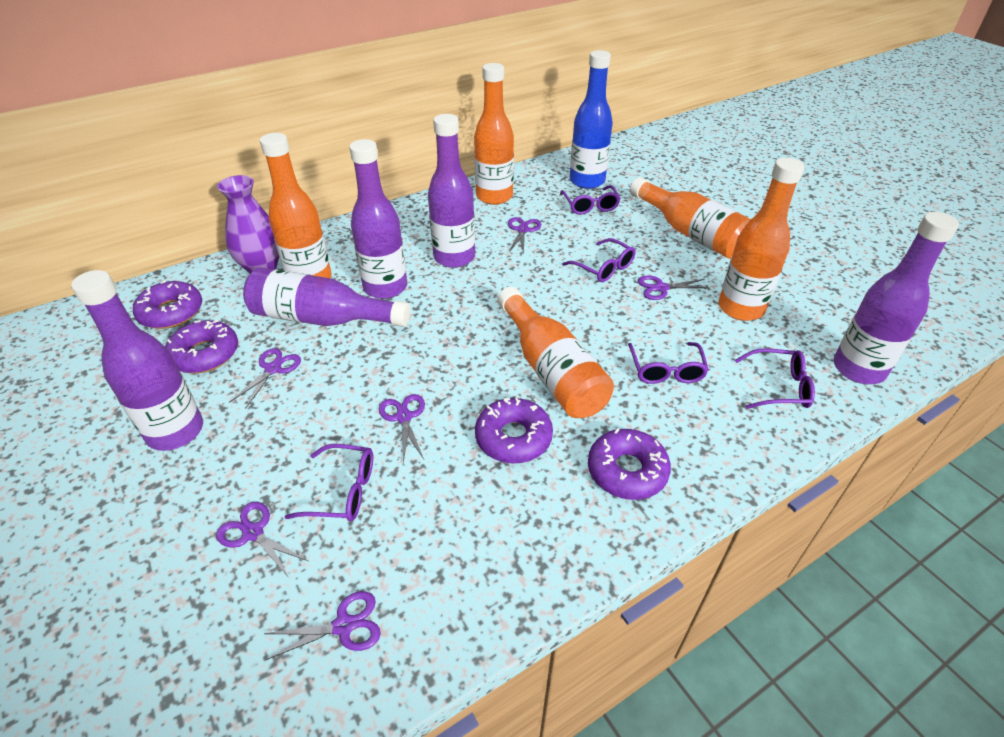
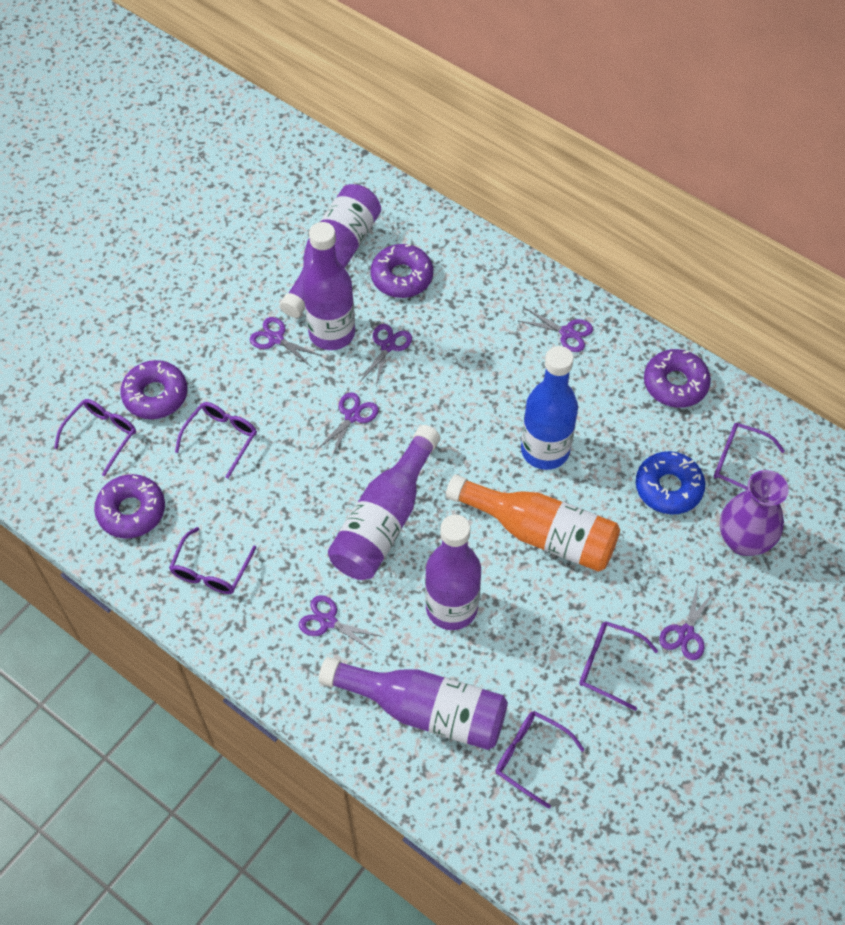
blue donut: none = 0 -> [636,451,705,515] = 1
orange bottle: [260,133,332,278] [474,63,514,205] [497,287,614,418] [630,177,751,259] [718,158,805,321] = 5 -> [446,474,620,572] = 1
purple glasses: [285,444,373,521] [560,185,621,215] [562,238,636,282] [628,342,709,384] [735,348,815,409] = 5 -> [54,399,136,476] [169,527,257,594] [175,402,257,479] [495,711,585,809] [579,621,658,711] [714,423,785,490] = 6

